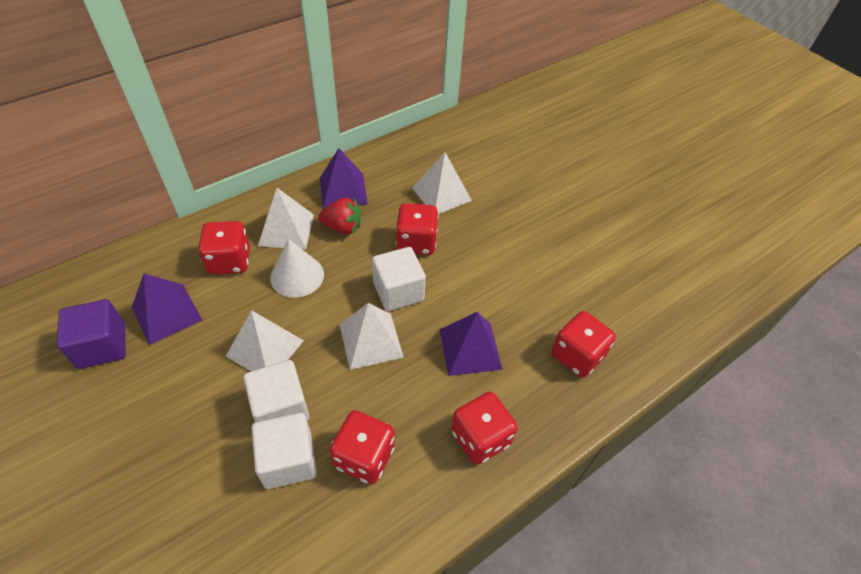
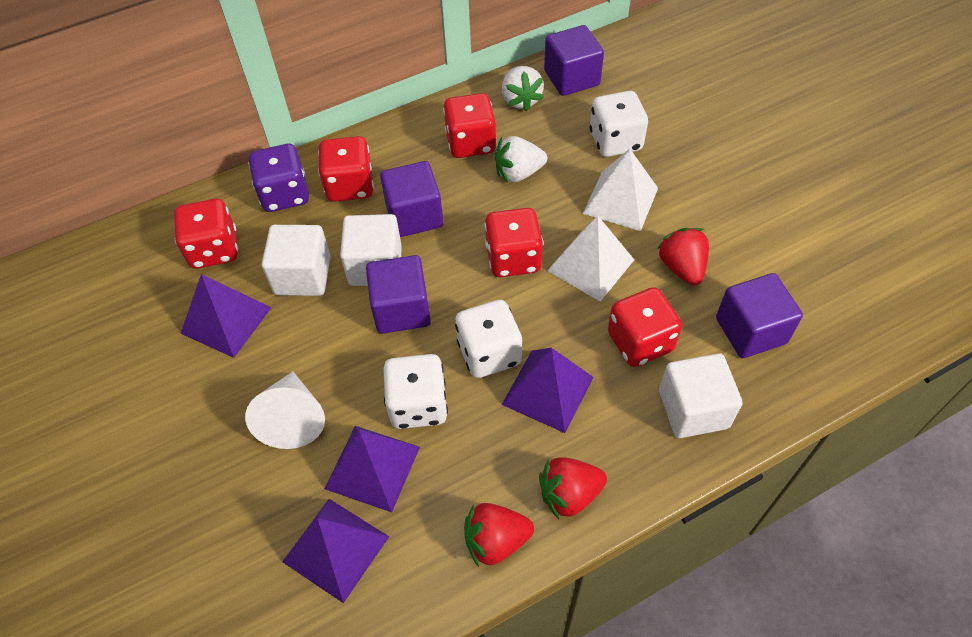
purple cube: [57,299,126,369] = 1 -> [366,255,431,334] [380,161,443,237] [544,25,604,96] [716,273,803,358] = 4
purple dice: none = 0 -> [248,144,309,212] = 1
purple pyramid: [132,274,202,345] [320,148,368,209] [439,312,502,376] = 3 -> [181,274,272,358] [282,499,389,603] [325,426,420,512] [502,348,593,433] = 4
red strawberry: [318,198,361,234] = 1 -> [464,503,534,567] [539,457,607,519] [657,228,709,285] = 3
white dice: none = 0 -> [383,354,448,429] [455,300,522,378] [589,91,648,157] = 3
white pyramid: [226,310,304,371] [258,188,314,249] [340,303,404,370] [412,152,472,214] = 4 -> [547,216,634,302] [583,149,658,231] = 2
white strawberry: none = 0 -> [495,136,547,183] [502,66,544,112] = 2

